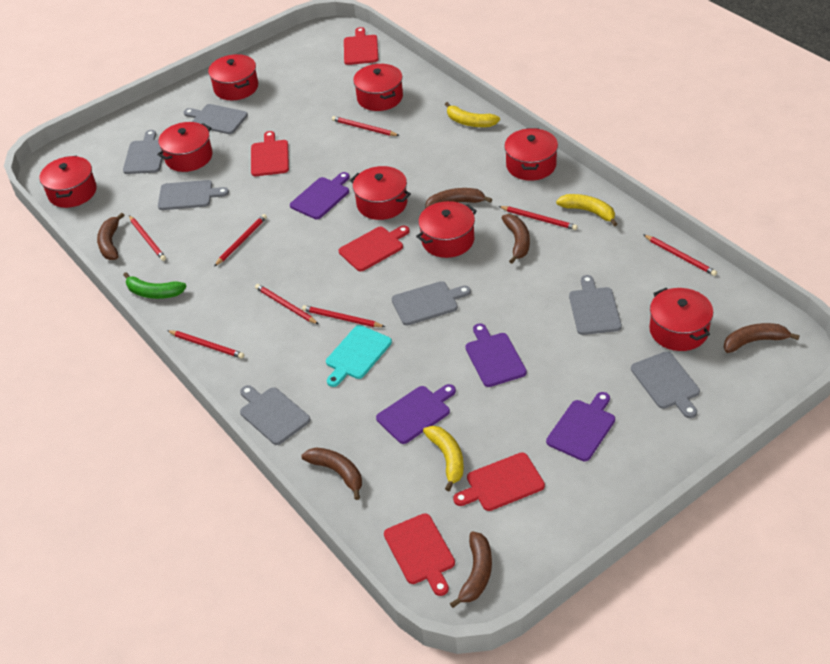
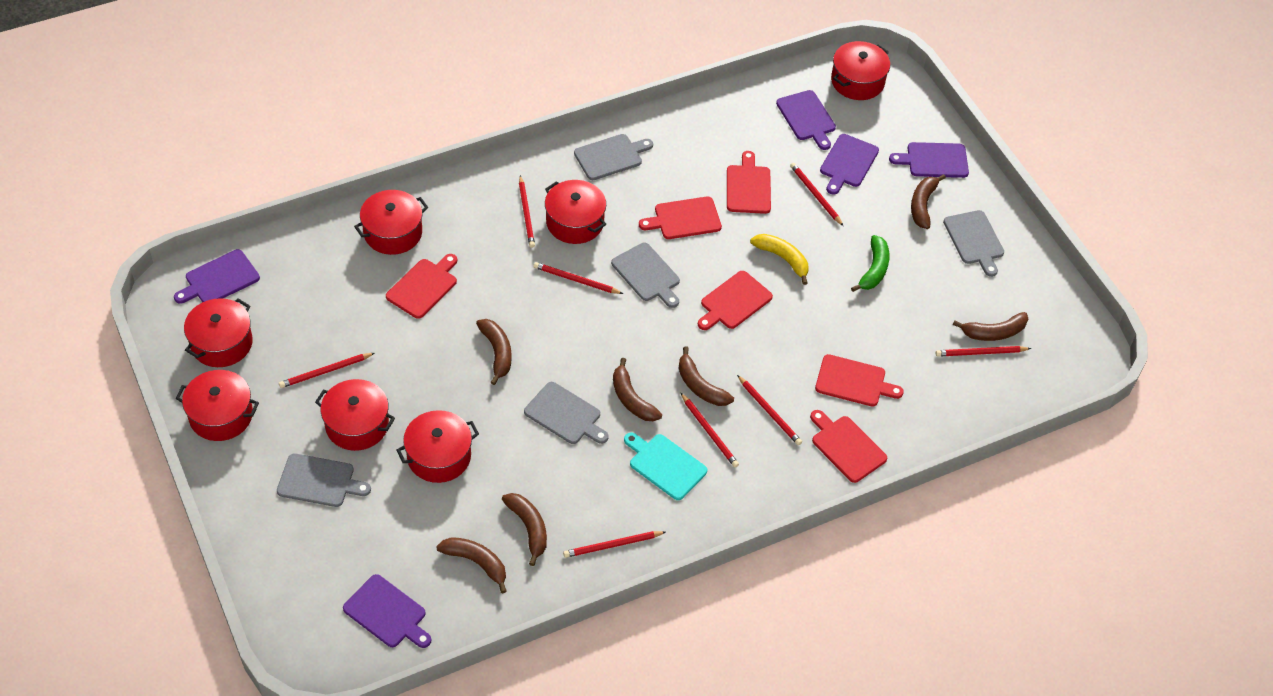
brown banana: [97,213,124,260] [301,447,362,500] [425,188,492,209] [450,532,492,608] [502,214,530,264] [724,323,800,353] = 6 -> [436,537,506,594] [476,319,512,385] [502,493,547,566] [613,358,662,421] [679,346,734,406] [911,174,946,229] [953,312,1028,341] = 7
grey cutting board: [123,130,163,174] [158,180,229,210] [184,104,248,134] [240,385,311,445] [392,281,471,325] [569,275,622,335] [631,352,700,418] = 7 -> [277,453,371,507] [524,382,609,444] [574,134,653,180] [611,243,680,308] [943,210,1004,277] = 5
purple cutting board: [290,172,350,219] [376,384,456,444] [465,323,527,387] [546,392,615,461] = 4 -> [174,249,260,304] [343,574,431,648] [776,90,836,150] [820,134,879,195] [889,142,969,178] = 5
red cutting board: [251,131,289,176] [339,226,410,271] [344,27,378,65] [384,513,455,596] [453,452,545,511] = 5 -> [386,254,457,319] [639,197,722,239] [698,271,773,330] [727,151,771,214] [810,410,887,483] [815,354,904,407] = 6
red pot: [39,156,97,208] [157,122,212,172] [208,54,258,100] [350,166,411,220] [353,64,403,111] [416,201,477,258] [504,128,558,181] [649,288,713,351] = 8 -> [176,370,259,441] [184,298,253,367] [315,379,395,451] [354,190,428,255] [397,410,479,483] [545,180,606,244] [831,41,890,100] = 7
yellow banana: [423,426,464,491] [445,102,500,127] [556,194,617,226] = 3 -> [750,234,809,285] = 1

